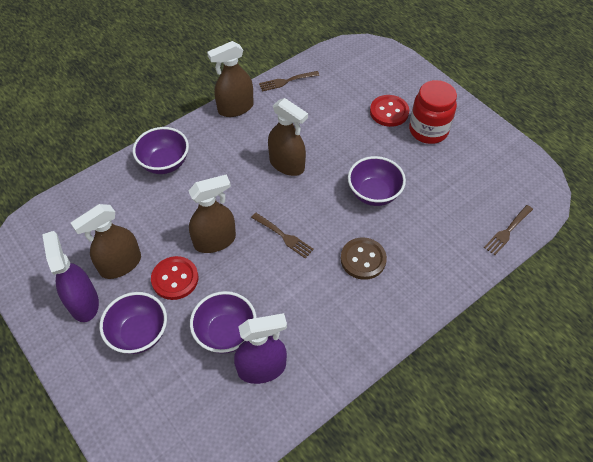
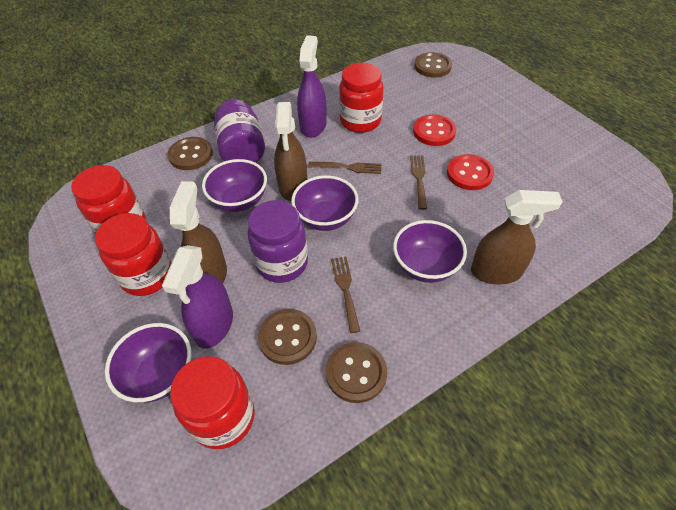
brown button: [341,237,387,280] = 1 -> [168,137,213,170] [258,309,317,365] [326,342,387,403] [414,52,452,78] = 4
brown spray bottle: [71,204,141,279] [189,174,236,253] [207,41,254,117] [268,98,308,176] = 4 -> [170,181,227,284] [274,102,307,201] [471,190,563,284] = 3
purple jar: none = 0 -> [214,99,265,163] [248,200,308,283] = 2
red jar: [409,80,457,144] = 1 -> [71,165,146,234] [95,213,172,296] [170,356,255,449] [339,63,384,133] = 4

